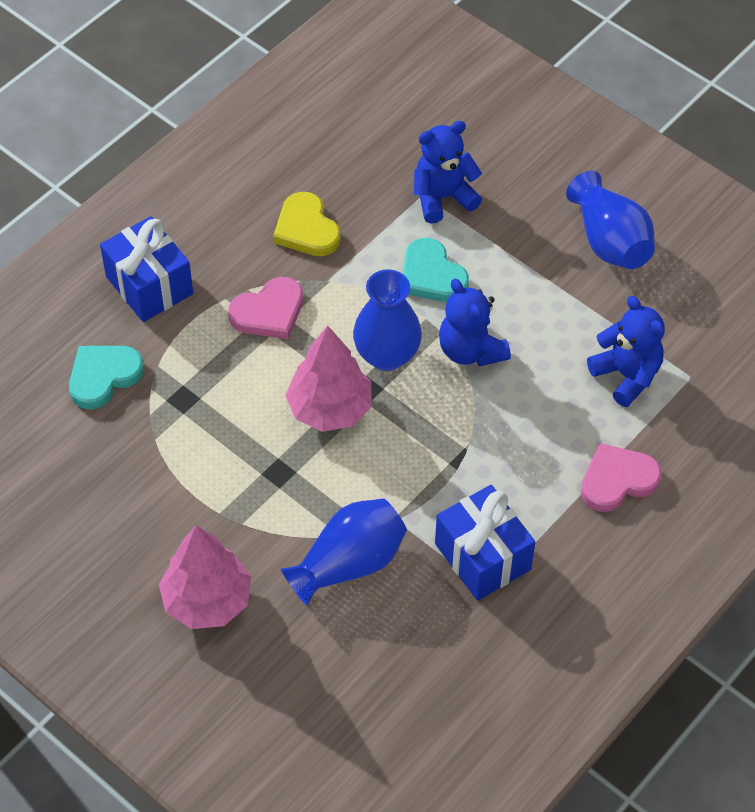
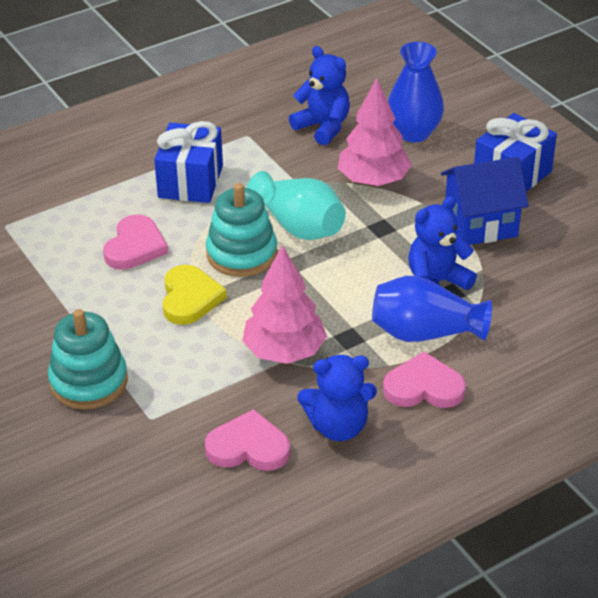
blue house: none = 0 -> [441,157,529,245] = 1
blue vase: [281,498,407,606] [353,269,422,371] [566,171,655,269] = 3 -> [372,276,492,342] [388,42,444,142] = 2
pink heart: [228,277,303,339] [581,443,661,512] = 2 -> [103,214,168,270] [205,409,290,471] [383,352,466,408] = 3
turquoise heart: [69,346,144,409] [403,238,469,302] = 2 -> none = 0
turquoise stacking toy: none = 0 -> [48,309,128,410] [206,183,277,277] = 2
turquoise vase: none = 0 -> [247,171,346,240] = 1

